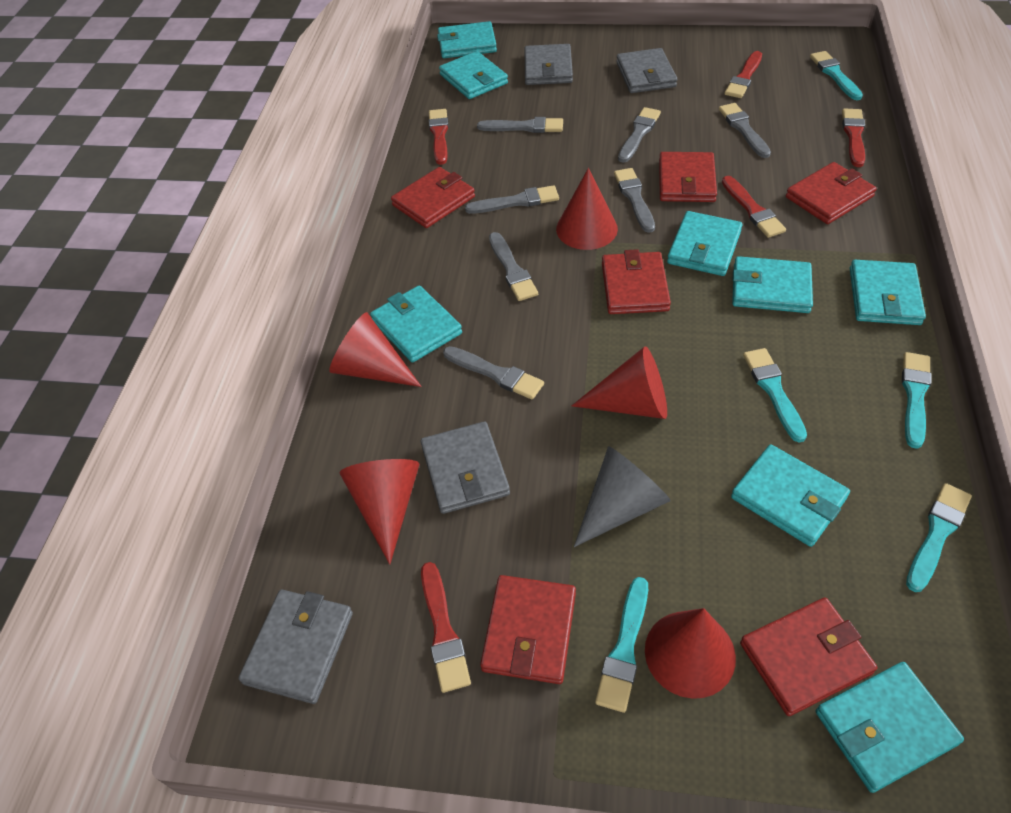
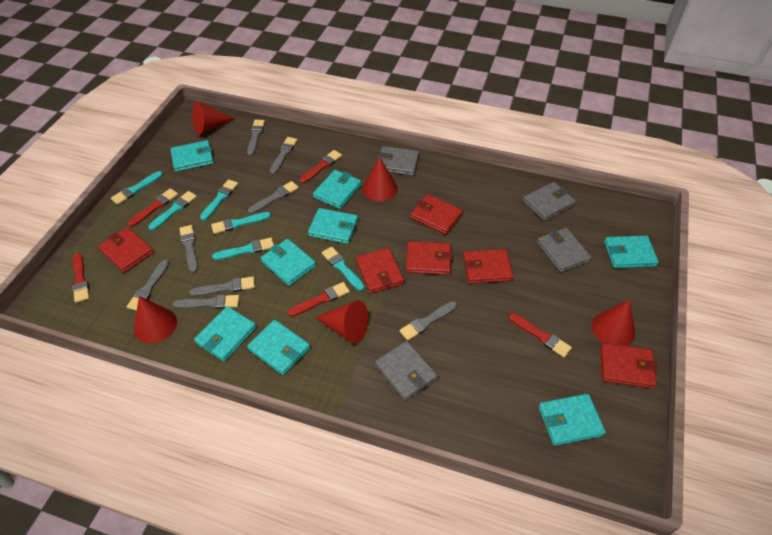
grey brush: [443,346,544,400] [465,185,559,214] [477,117,563,133] [489,232,538,301] [614,168,655,233] [618,107,661,163] [719,103,771,158] = 7 -> [127,260,169,311] [173,295,240,309] [179,225,198,273] [189,276,255,296] [247,120,265,156] [248,181,299,214] [270,137,297,174] [399,301,457,341] = 8
grey cone: [574,446,671,547] = 1 -> none = 0
turquoise brush: [595,577,648,713] [743,348,807,442] [810,51,863,100] [902,352,932,449] [906,483,972,592] = 5 -> [111,171,163,205] [148,191,197,230] [200,179,238,221] [211,212,271,234] [212,238,274,260] [322,247,365,291] = 6

